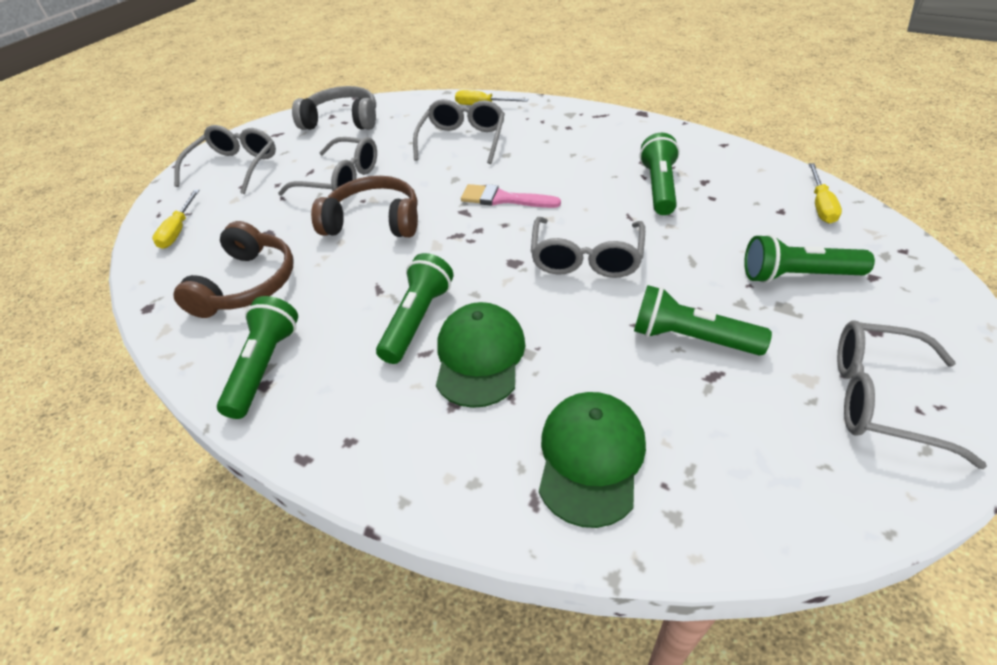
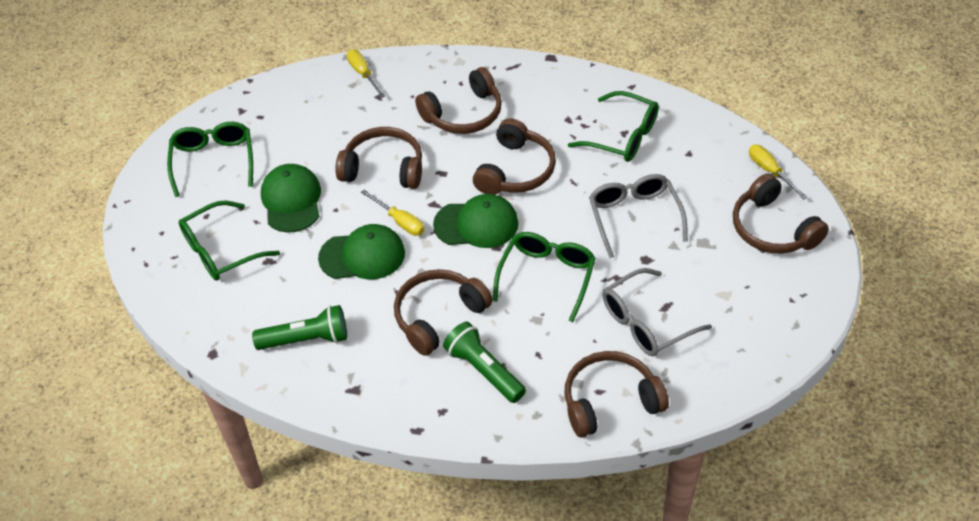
brown headphones: [173,221,294,318] [311,176,418,237] = 2 -> [335,127,422,189] [394,269,493,356] [415,67,502,134] [473,118,556,195] [565,351,669,438] [733,173,829,253] = 6
green cap: [436,302,525,408] [539,392,646,528] = 2 -> [261,164,321,233] [318,224,405,279] [433,194,519,248] = 3
green flashlight: [217,296,298,419] [376,253,453,364] [634,285,772,356] [640,133,680,215] [744,234,875,283] = 5 -> [252,305,347,350] [443,322,526,403] = 2
green glasses: none = 0 -> [167,122,253,197] [179,200,280,281] [493,232,596,322] [568,91,659,162] = 4
grey glasses: [174,125,276,194] [278,137,377,196] [413,99,505,164] [531,217,645,278] [837,320,987,469] = 5 -> [589,174,688,258] [603,268,712,357] = 2
grey headphones: [292,86,376,130] = 1 -> none = 0
pink brush: [461,184,561,208] = 1 -> none = 0

